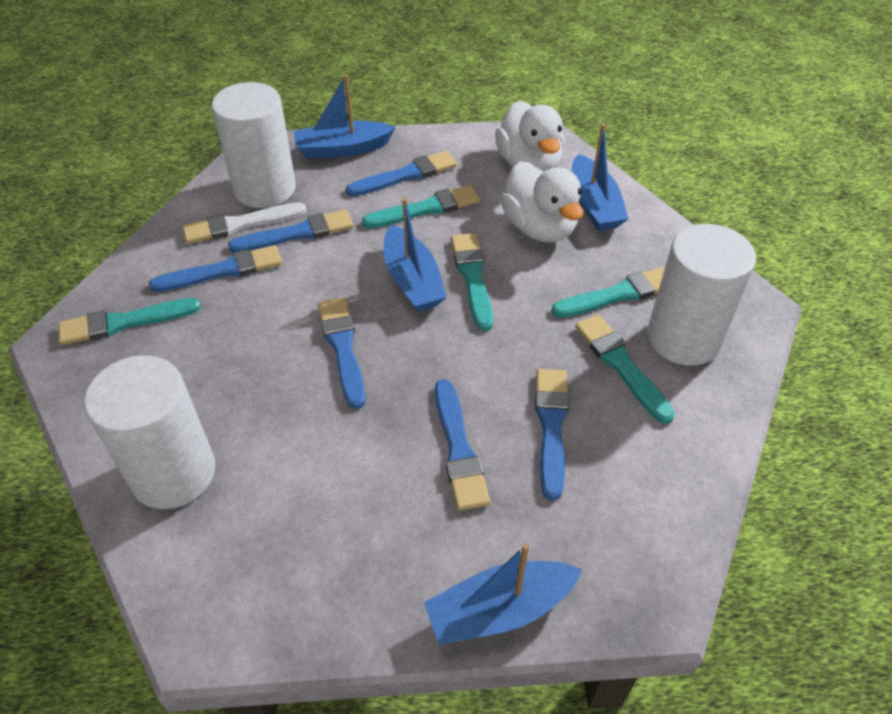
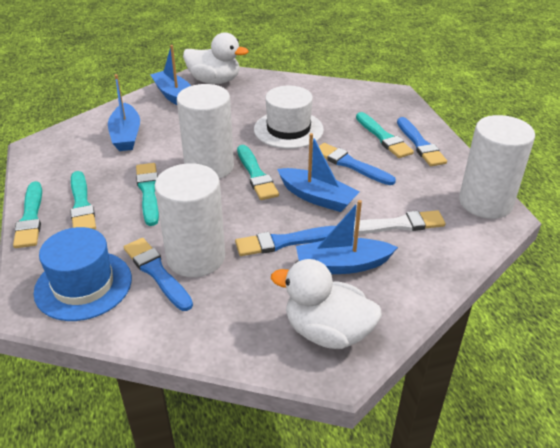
blue brush: [149,245,282,292] [228,210,353,253] [318,297,366,409] [346,151,457,196] [435,379,490,511] [535,369,569,500] = 6 -> [124,238,193,311] [235,226,336,256] [319,143,396,185] [397,117,447,166] = 4
blue hat: none = 0 -> [33,227,132,321] = 1
white hat: none = 0 -> [254,86,324,149] = 1

